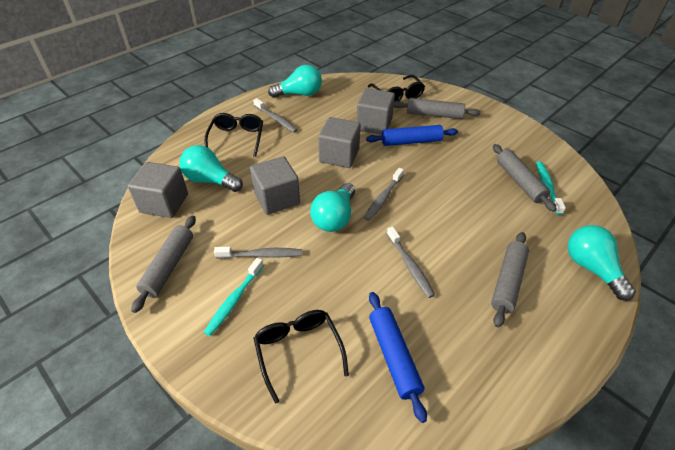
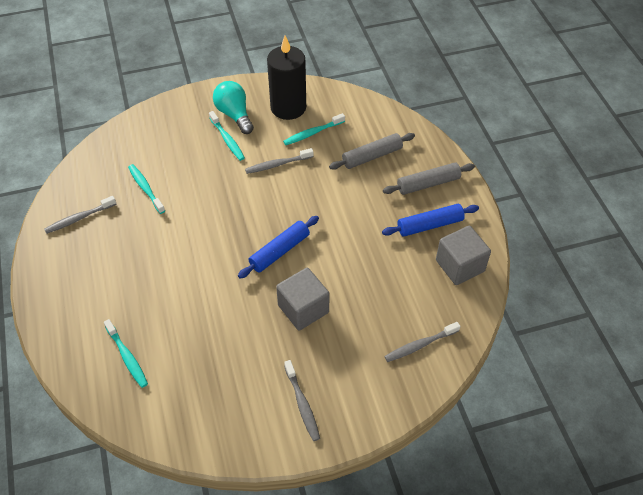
black candle: none = 0 -> [267,35,306,120] = 1
black glasses: [204,113,263,157] [254,310,349,404] [368,75,425,102] = 3 -> none = 0
grey cube: [128,162,188,218] [250,156,300,215] [318,117,361,168] [356,88,395,135] = 4 -> [276,268,330,331] [436,226,491,285] = 2
grey rolling pin: [131,215,196,313] [394,98,480,119] [491,232,529,328] [493,144,557,212] = 4 -> [329,133,415,170] [383,162,475,195] = 2
turquoise light bulb: [179,145,243,192] [268,65,322,98] [310,183,355,232] [568,225,636,301] = 4 -> [213,81,254,134] = 1
turquoise toothbrush: [204,258,264,336] [536,161,566,215] = 2 -> [104,319,148,388] [128,164,165,214] [209,111,245,161] [283,113,345,145] = 4

